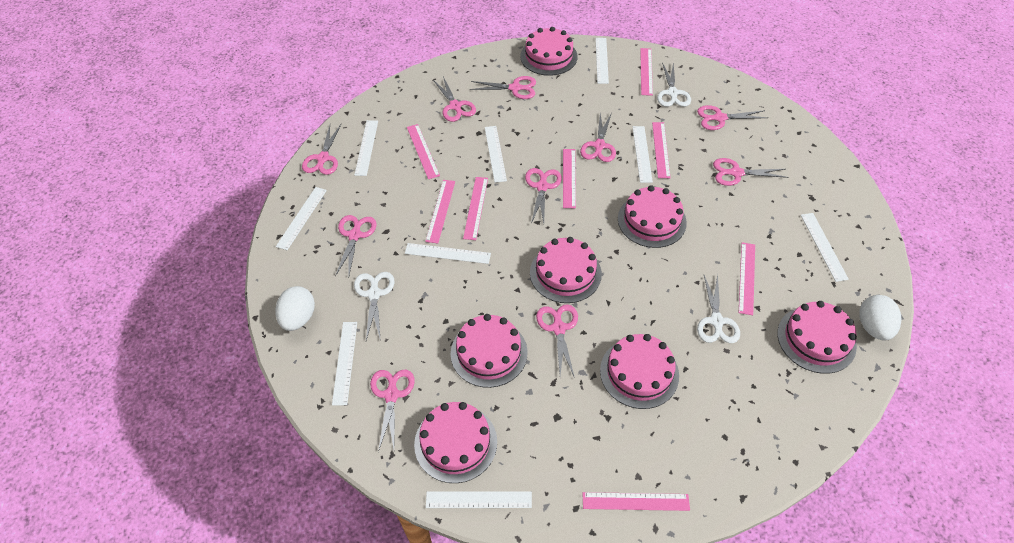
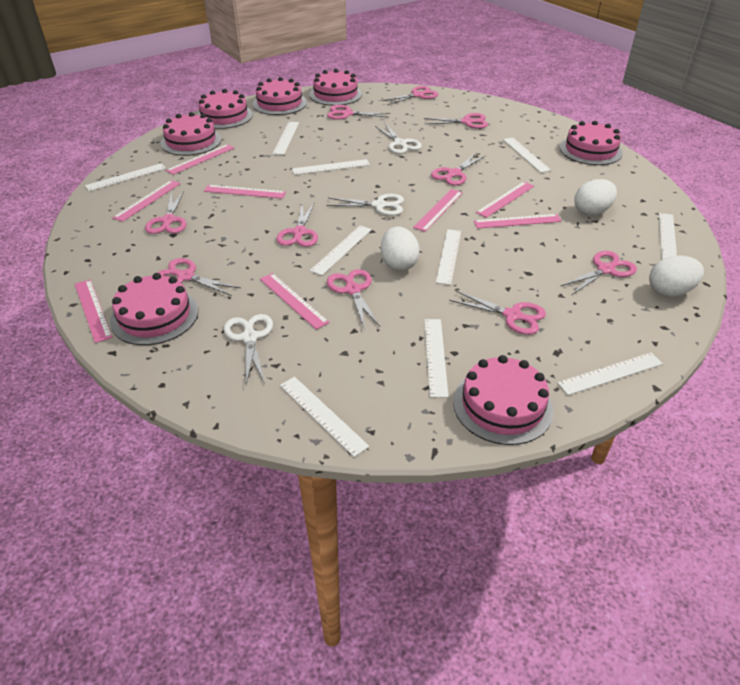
white egg: [275,286,315,331] [859,295,902,341] = 2 -> [381,227,420,271] [574,179,617,216] [649,255,704,297] = 3
white ruler: [276,187,327,250] [332,322,357,406] [354,120,378,176] [405,243,491,264] [426,491,532,508] [485,126,507,183] [596,38,609,84] [633,126,653,183] [801,213,849,282] = 9 -> [85,163,166,191] [273,122,299,155] [280,377,369,457] [292,159,370,175] [310,226,372,276] [424,319,449,398] [436,229,461,285] [503,137,551,173] [557,353,663,395] [659,213,677,259] = 10

